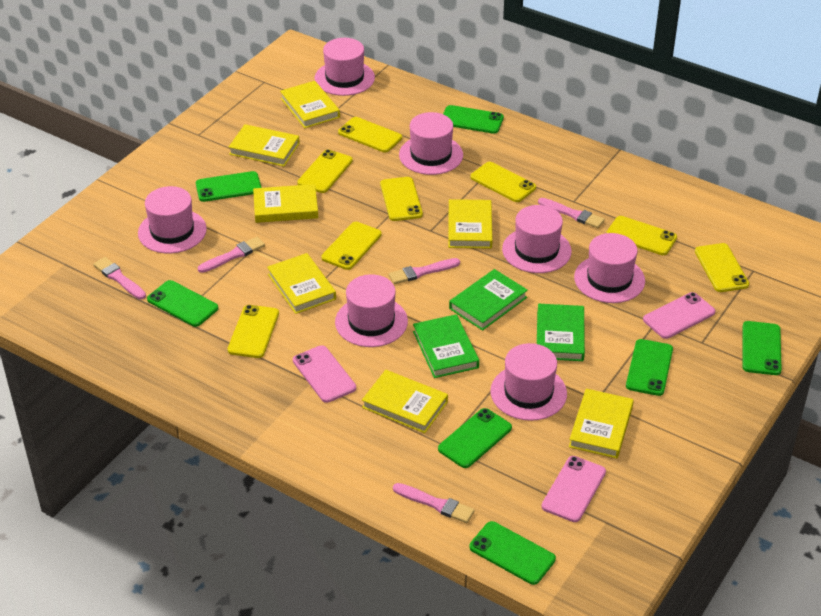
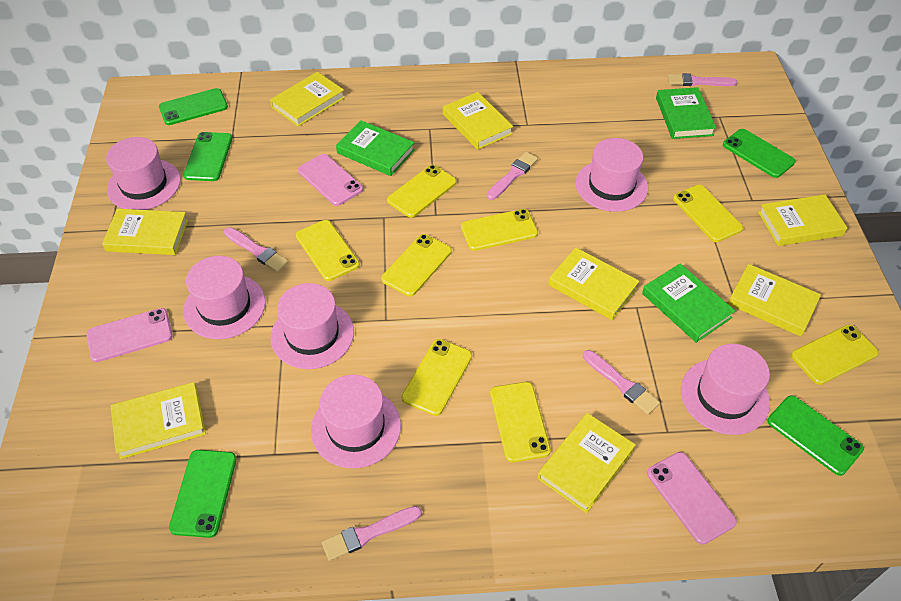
green phone: [147,280,218,327] [196,171,262,202] [438,408,512,468] [443,105,504,134] [469,521,556,585] [626,339,673,396] [743,321,782,375] = 7 -> [159,88,228,125] [169,450,237,538] [183,132,232,181] [723,129,796,178] [767,395,864,476] = 5
pink hat: [138,186,207,253] [315,38,375,96] [335,274,408,347] [399,112,463,175] [490,343,567,421] [502,205,572,273] [574,233,645,303] = 7 -> [106,137,181,210] [183,256,266,339] [270,283,354,369] [311,375,401,468] [576,138,648,212] [681,344,770,435] = 6
yellow book: [229,124,300,166] [253,184,318,223] [267,253,336,314] [280,81,340,128] [362,370,448,433] [448,199,493,248] [569,388,634,458] = 7 -> [102,209,188,255] [110,382,206,459] [270,72,345,126] [443,92,513,150] [537,413,636,513] [548,247,639,320] [728,264,821,337] [758,194,847,246] = 8

